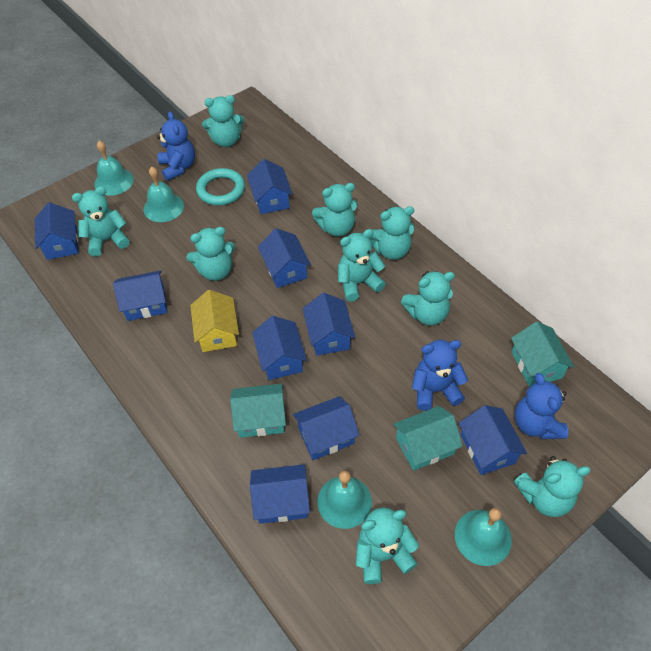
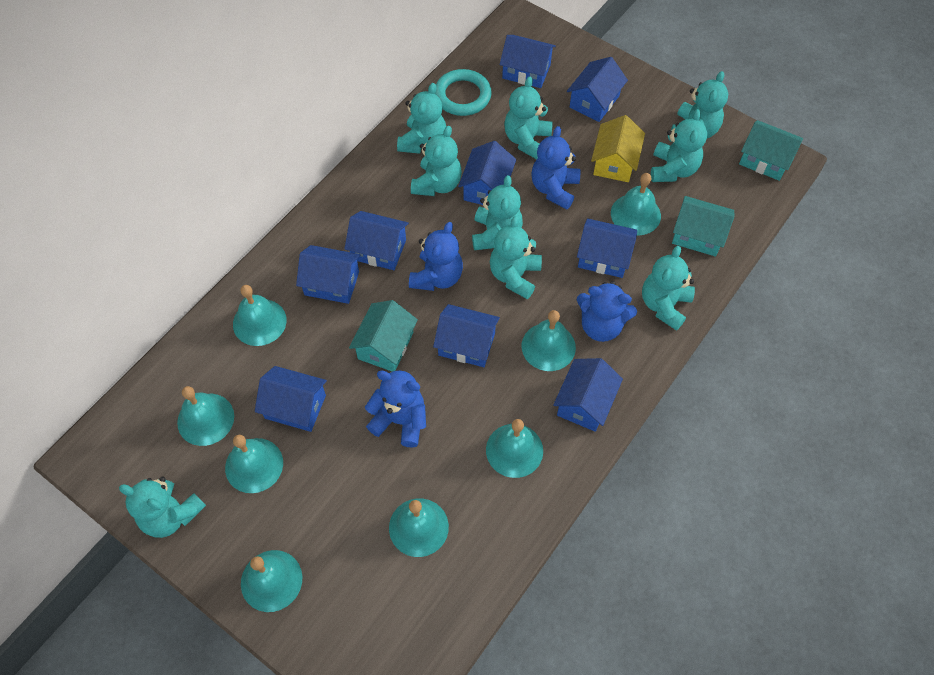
blue teddy bear: [157,111,195,181] [412,340,468,411] [515,373,568,439] = 3 -> [365,370,426,448] [409,222,463,291] [531,126,580,209] [577,281,637,342] = 4
turquoise bell: [94,141,134,196] [144,167,184,222] [317,471,372,529] [455,508,512,566] = 4 -> [177,386,234,446] [225,435,283,493] [233,285,287,346] [241,550,302,612] [389,498,449,557] [486,419,543,478] [522,310,576,371] [611,173,661,236] = 8

